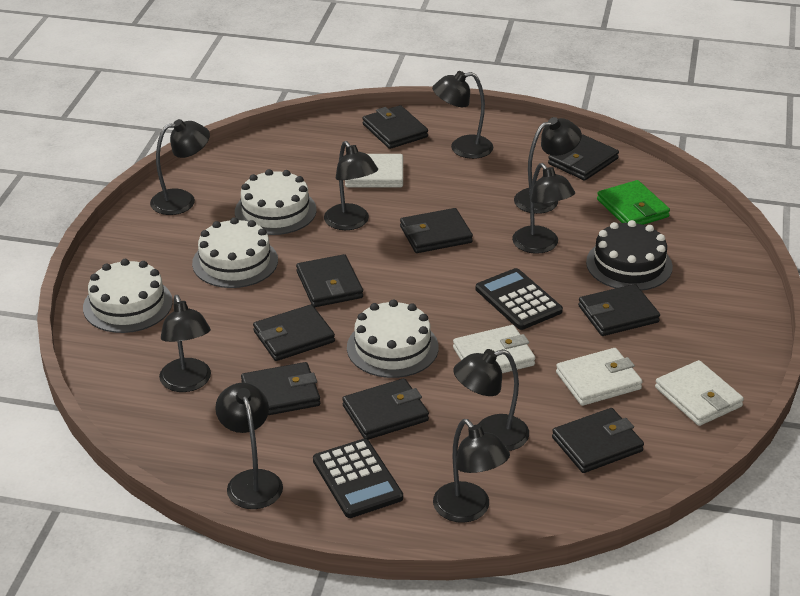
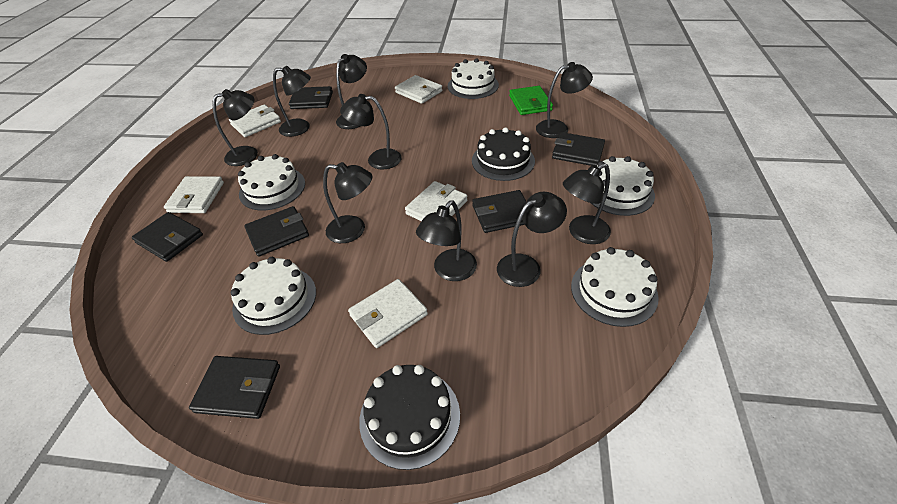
black cake: [586,220,673,291] = 1 -> [359,365,460,470] [472,127,535,181] = 2
black calculator: [313,439,403,518] [476,268,563,330] = 2 -> none = 0
black wallet: [241,362,320,415] [253,304,335,361] [296,254,363,307] [342,378,429,440] [362,105,428,149] [400,208,473,253] [548,134,619,181] [552,408,644,473] [578,284,660,336] = 9 -> [132,212,203,262] [189,356,280,419] [244,206,309,257] [289,86,333,109] [472,190,526,233] [552,132,605,166] = 6
white cake: [83,259,173,333] [192,217,278,288] [235,169,317,235] [347,299,439,378] = 4 -> [231,257,316,335] [238,154,305,210] [448,58,499,99] [571,247,659,327] [591,156,655,216] = 5
white wallet: [345,154,403,187] [453,325,535,373] [556,348,643,406] [655,360,744,426] = 4 -> [164,176,224,213] [229,104,281,137] [348,279,428,348] [395,75,443,104] [405,181,467,221] = 5

